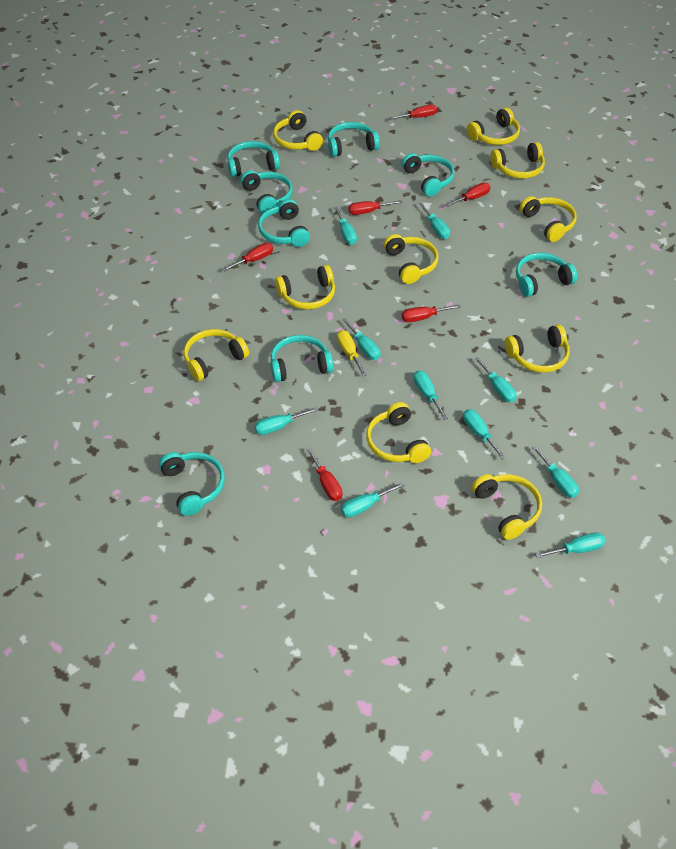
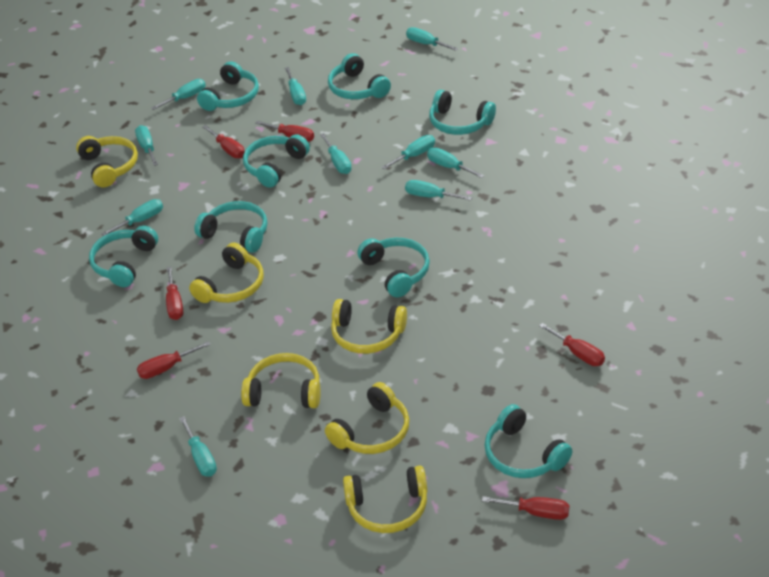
yellow headphones: [184,329,249,381] [273,110,323,151] [275,265,335,310] [366,402,431,463] [384,234,438,284] [467,107,520,145] [472,474,542,540] [490,142,545,179] [505,324,570,373] [520,196,577,242] = 10 -> [76,136,138,187] [189,243,264,303] [241,353,320,408] [325,382,409,454] [331,299,407,354] [343,466,427,533] = 6
yellow screwdriver: [337,330,367,376] = 1 -> none = 0

